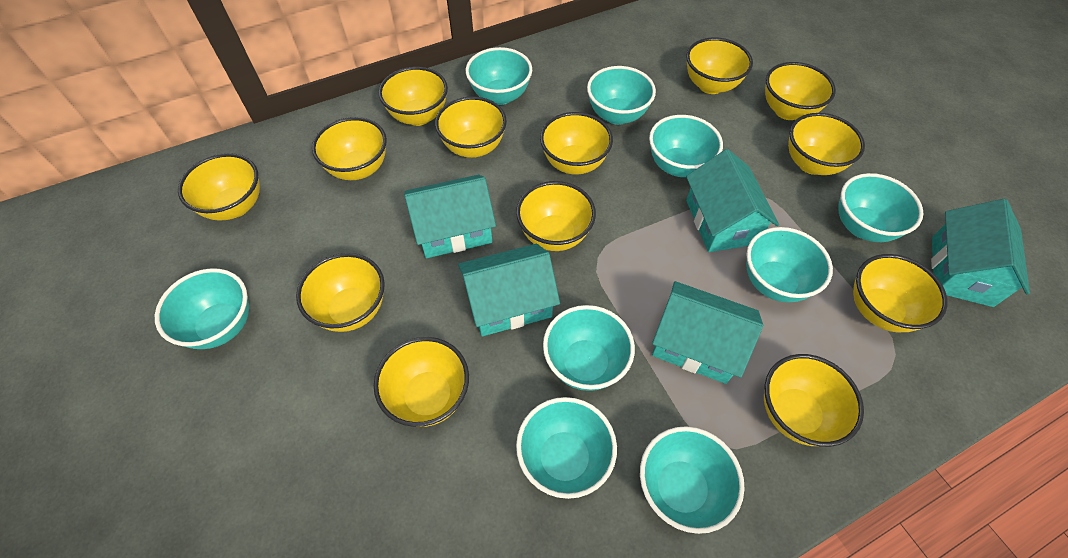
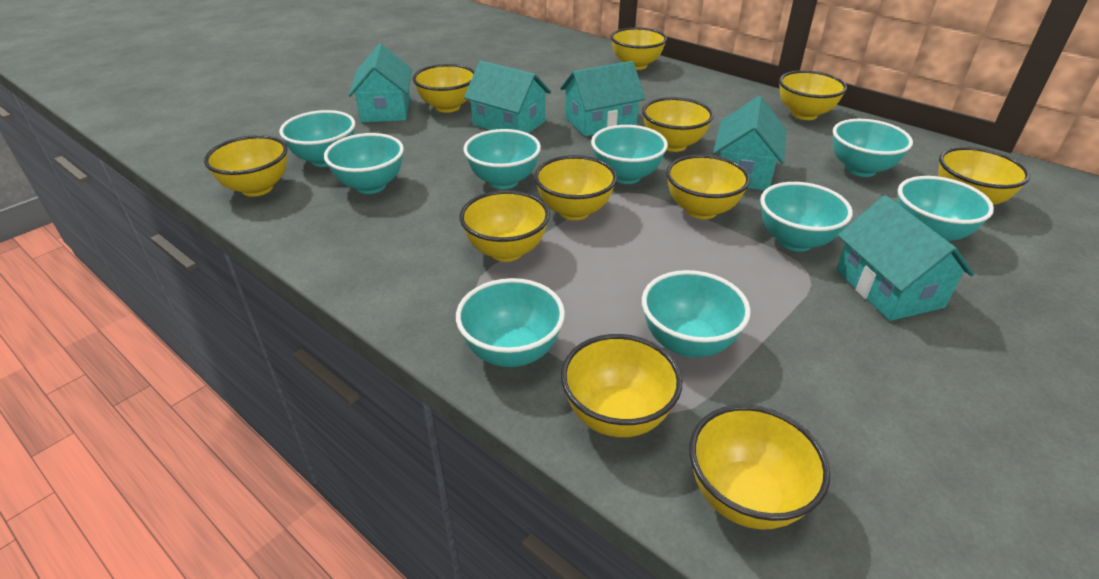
yellow bowl: [178,153,260,221] [296,253,385,332] [312,117,387,180] [374,337,469,427] [378,67,448,126] [435,96,507,158] [516,181,596,251] [540,112,613,175] [686,37,753,94] [764,354,864,447] [765,62,836,120] [788,113,865,175] [853,254,948,332] = 13 -> [204,135,287,197] [412,64,475,113] [459,190,550,262] [534,155,617,220] [561,334,682,437] [610,27,667,70] [642,97,714,152] [666,154,750,219] [689,405,830,530] [779,70,847,120] [938,147,1030,205] = 11

